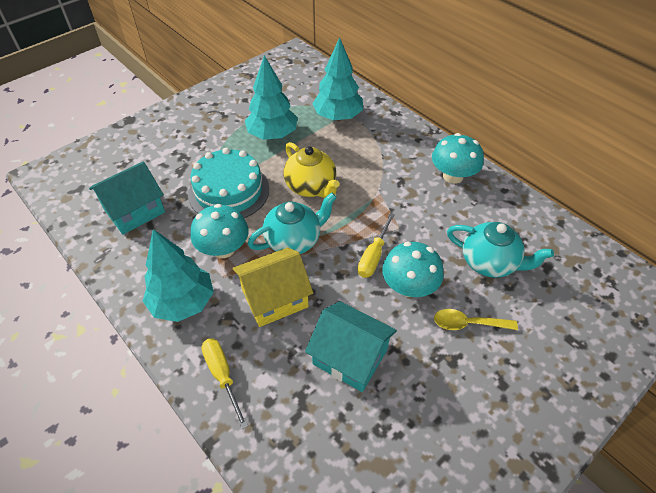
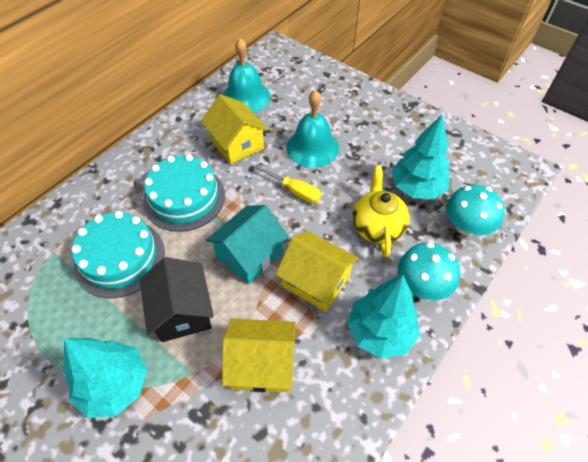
black house: none = 0 -> [140,257,214,342] = 1
turquoise bell: none = 0 -> [223,38,270,113] [286,90,339,168] = 2
turquoise cake: [188,148,269,218] = 1 -> [71,211,165,298] [143,154,225,232] = 2
turquoise house: [89,161,165,235] [305,301,397,392] = 2 -> [206,205,289,284] = 1
turquoise mushroom: [191,204,249,258] [382,242,444,297] [432,133,484,184] = 3 -> [398,243,460,300] [446,185,505,236] = 2
turquoise teapot: [248,193,337,254] [447,222,554,278] = 2 -> none = 0
yellow house: [233,247,313,327] = 1 -> [201,94,268,165] [222,319,296,392] [275,231,359,312] = 3
yellow screwdriver: [201,338,248,429] [358,213,395,278] = 2 -> [254,165,322,203] = 1
yellow spoon: [434,309,518,330] = 1 -> none = 0

